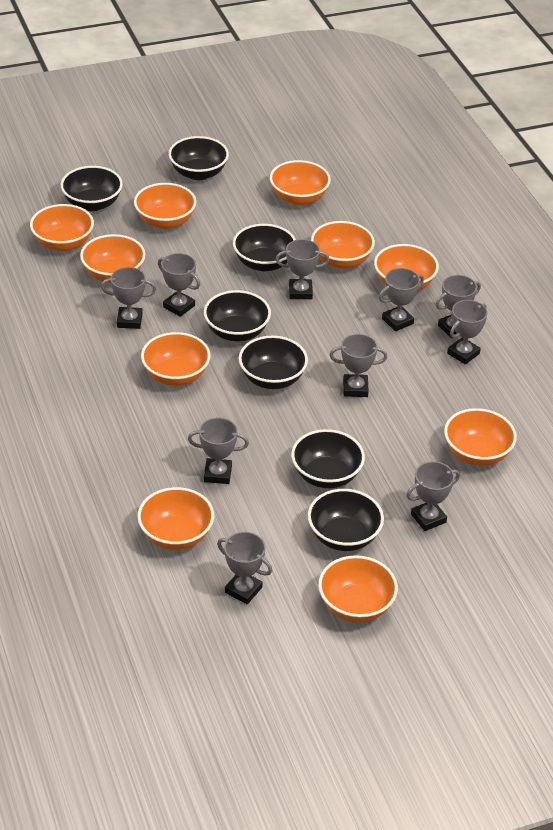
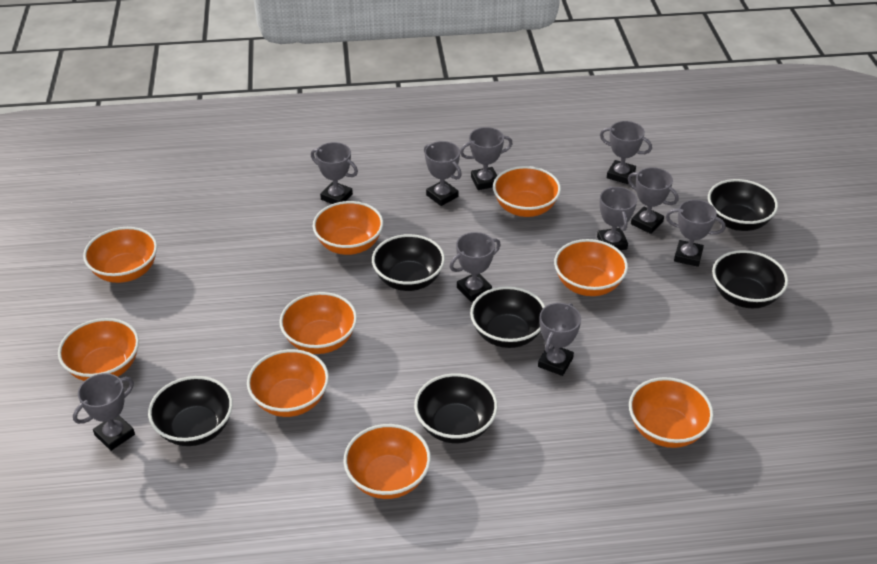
black bowl: [61,166,123,211] [169,136,229,180] [204,290,271,341] [233,224,296,272] [239,336,308,389] [291,429,365,488] [308,489,384,551] = 7 -> [148,376,233,446] [372,234,445,291] [414,373,498,443] [470,286,545,348] [708,179,778,231] [712,250,788,308] = 6
orange bowl: [30,204,94,251] [80,234,146,283] [134,183,196,229] [137,487,214,550] [141,332,210,386] [270,160,331,205] [311,221,375,269] [318,555,398,622] [374,244,439,291] [444,408,517,466] = 10 -> [58,318,139,381] [83,227,157,283] [247,349,329,417] [279,292,357,354] [313,201,383,255] [343,424,431,499] [493,166,561,217] [554,239,628,296] [629,377,714,448] = 9

